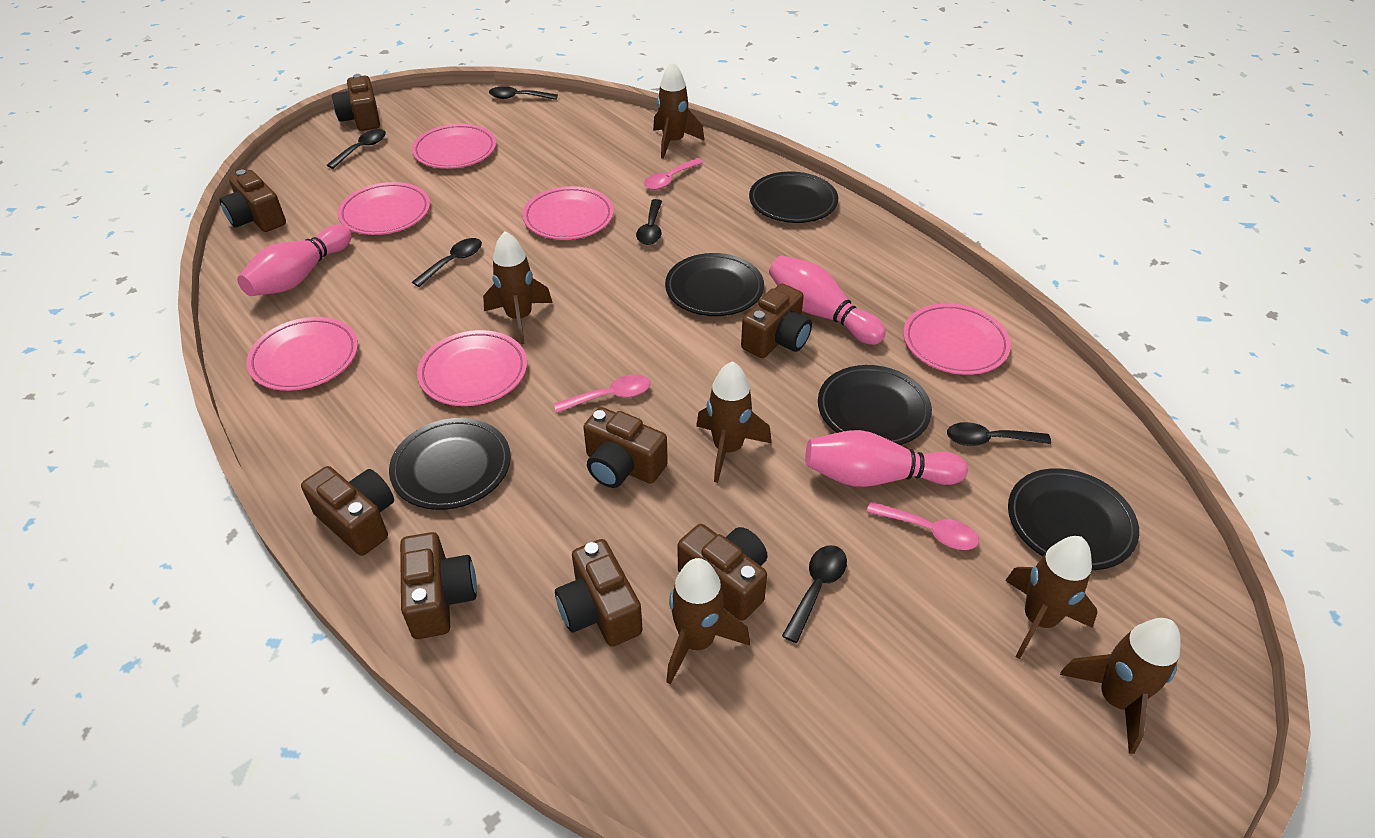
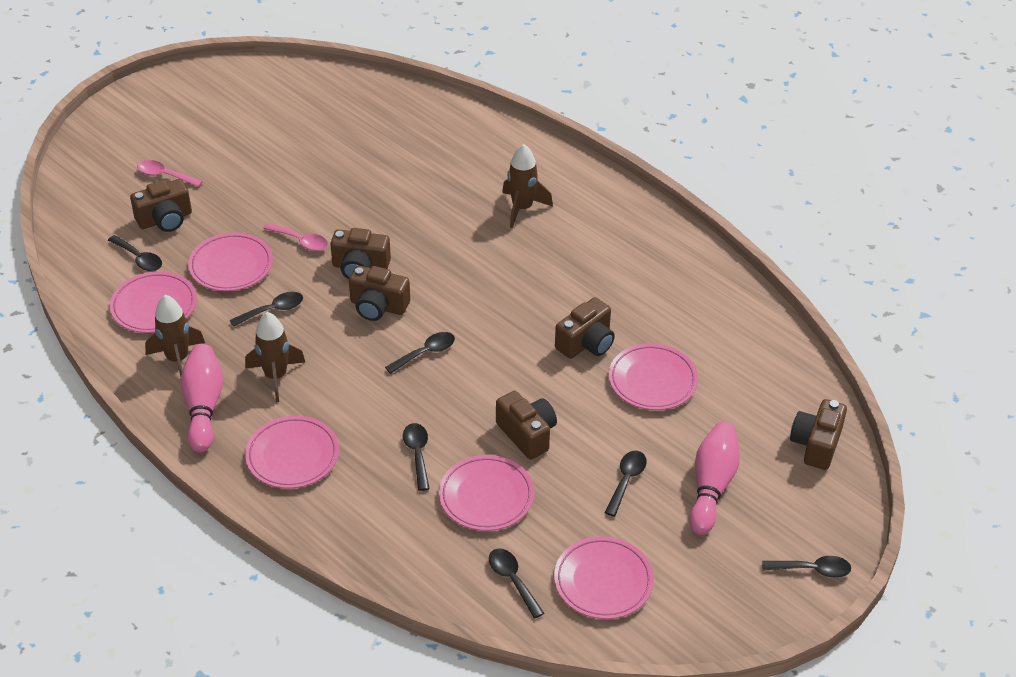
black plate: [389,418,511,510] [665,253,764,316] [749,172,838,223] [818,365,932,445] [1008,468,1139,570] = 5 -> none = 0
black spoon: [326,129,386,169] [412,238,482,287] [489,86,558,100] [636,199,662,245] [782,545,847,643] [947,422,1051,446] = 6 -> [108,235,162,271] [230,292,303,327] [385,332,455,374] [403,423,430,491] [489,548,544,619] [604,451,647,517] [762,556,851,578] = 7
brown camera: [219,170,286,232] [301,466,394,556] [332,74,380,131] [400,532,477,639] [555,539,643,647] [583,407,668,488] [677,524,767,621] [741,284,812,358] = 8 -> [130,179,192,232] [330,228,391,279] [349,266,410,321] [496,391,557,460] [555,297,615,359] [790,399,847,470] = 6
brown rocket: [483,231,553,344] [653,62,705,159] [666,558,750,685] [696,361,772,483] [1005,536,1098,659] [1060,618,1181,754] = 6 -> [145,295,205,377] [245,312,305,402] [502,144,553,228] = 3
pink bowling pin: [237,224,352,296] [769,255,886,345] [805,430,968,487] = 3 -> [180,344,223,453] [689,422,740,535] = 2
pink spoon: [554,375,650,413] [644,158,703,190] [866,502,979,550] = 3 -> [137,160,203,187] [263,223,328,251] = 2

